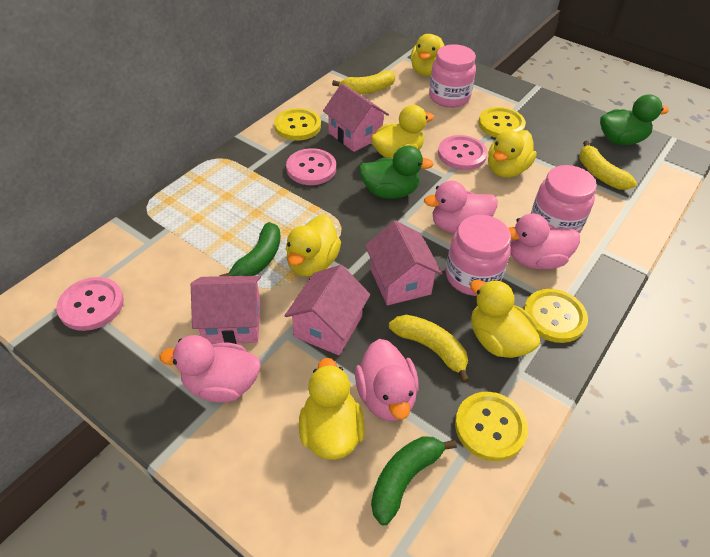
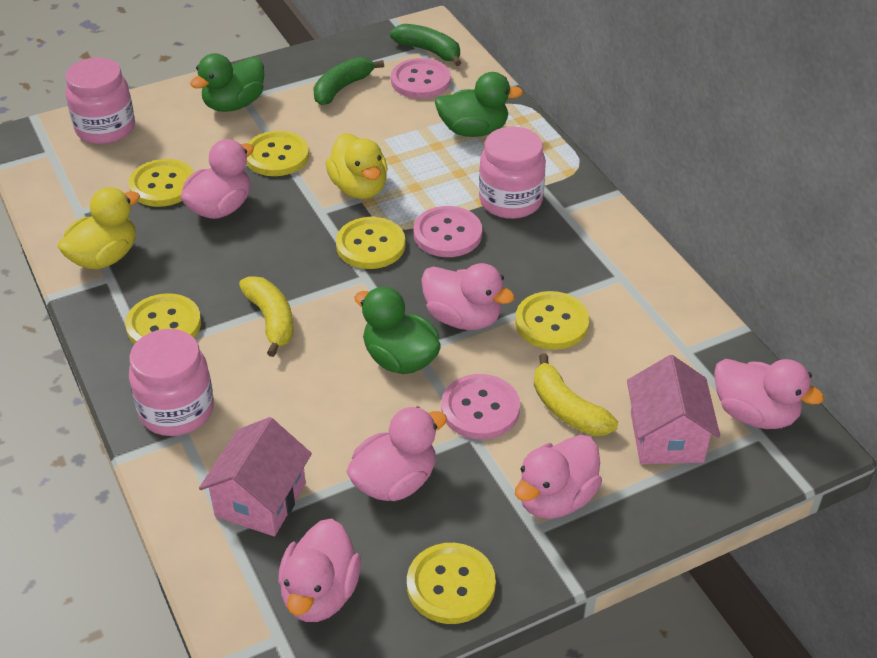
green duck: [359,145,433,199] [600,94,669,145] = 2 -> [190,53,264,112] [354,287,441,374] [435,72,523,137] = 3
pink duck: [159,335,261,402] [355,339,419,421] [424,181,498,234] [509,214,580,269] = 4 -> [180,139,254,219] [278,518,361,622] [346,407,447,501] [421,263,515,330] [515,435,602,519] [714,359,824,429] = 6
pink house: [191,275,261,344] [285,265,370,355] [323,84,389,152] [365,220,443,305] = 4 -> [199,417,312,536] [627,355,720,464] = 2
yellow banana: [332,70,395,94] [389,315,469,383] [579,140,637,190] = 3 -> [239,276,294,357] [534,354,618,436] = 2
yellow button: [274,108,321,141] [455,392,528,461] [478,107,526,138] [524,289,588,343] = 4 -> [125,293,201,344] [128,159,194,207] [247,131,309,176] [336,217,406,269] [407,543,496,624] [515,291,590,350] = 6
yellow duck: [286,215,341,276] [299,358,365,460] [371,105,434,158] [411,34,444,76] [470,280,540,358] [488,130,537,178] = 6 -> [58,187,140,269] [326,133,388,199] = 2

